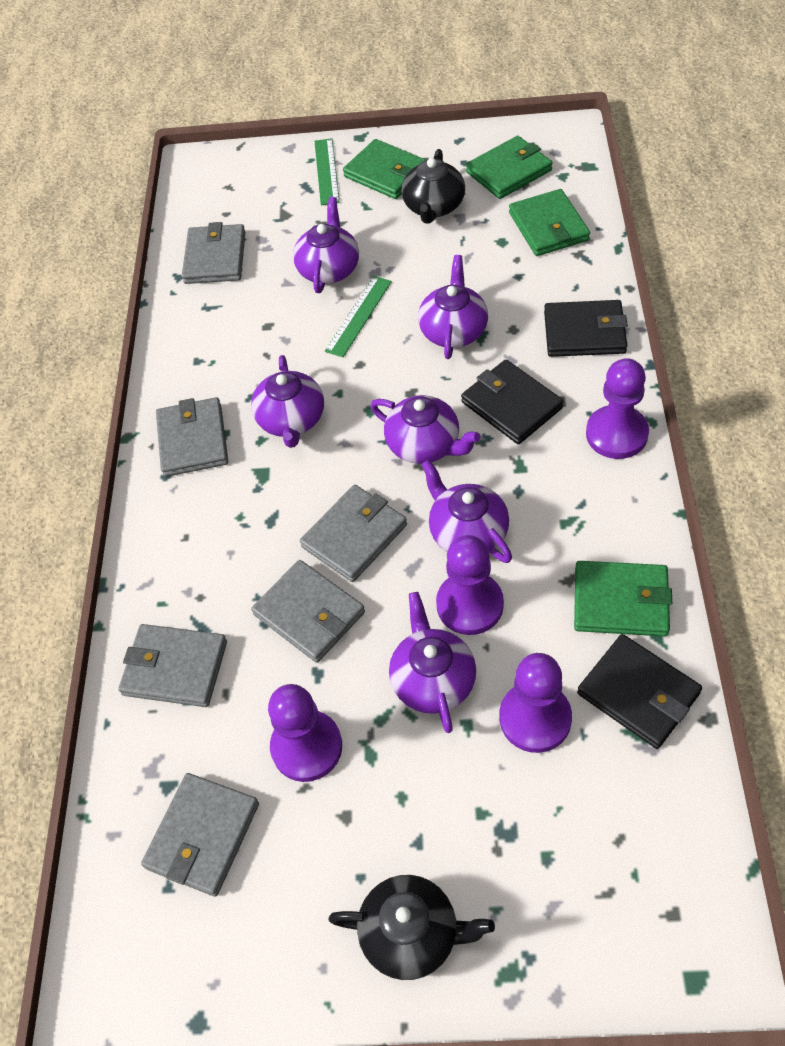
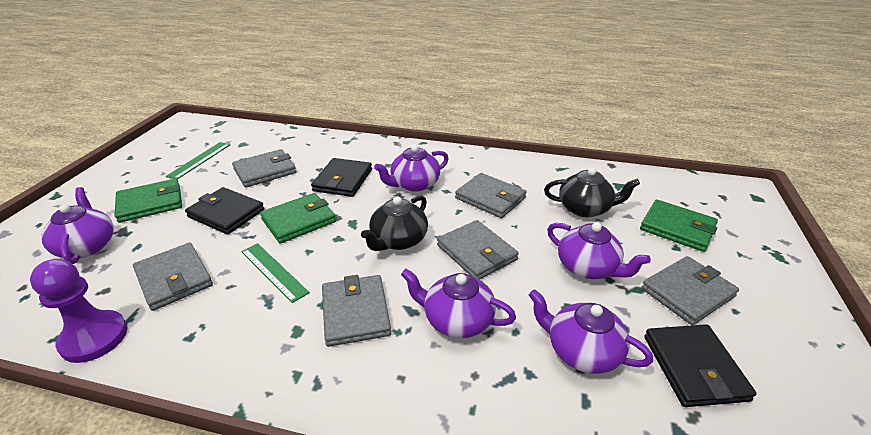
green wallet: [343,139,426,199] [466,136,553,199] [509,189,590,256] [574,561,672,636] = 4 -> [115,179,182,223] [260,193,336,244] [640,200,718,252] = 3
purple pawn: [268,684,342,782] [436,535,504,635] [500,653,572,753] [586,358,649,459] = 4 -> [30,259,128,363] = 1
purple teapot: [251,355,324,448] [293,197,359,293] [370,395,480,464] [389,592,476,733] [418,255,488,359] [421,459,512,563] = 6 -> [41,187,114,264] [374,145,449,192] [401,269,516,338] [529,289,653,374] [547,222,651,279] = 5

